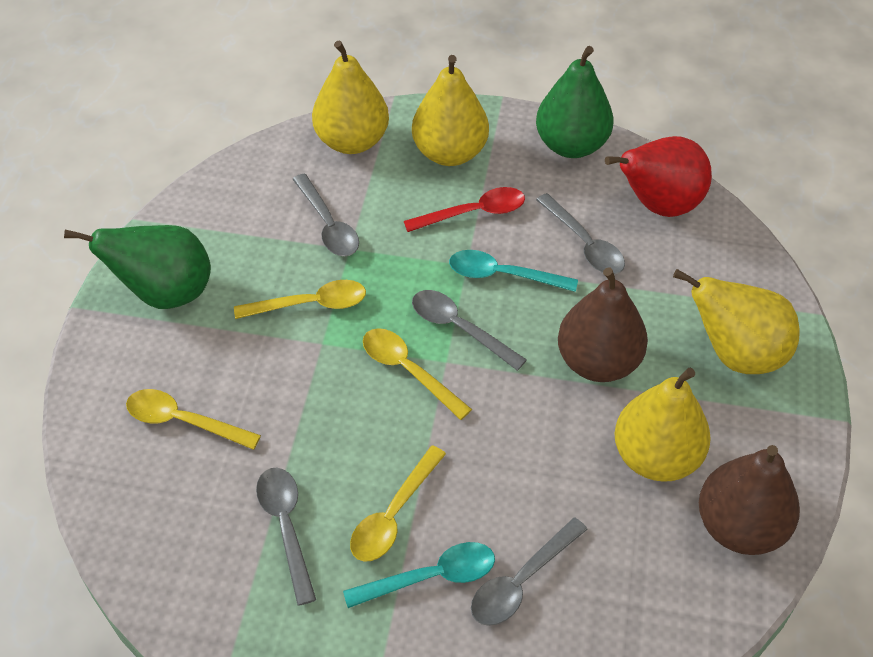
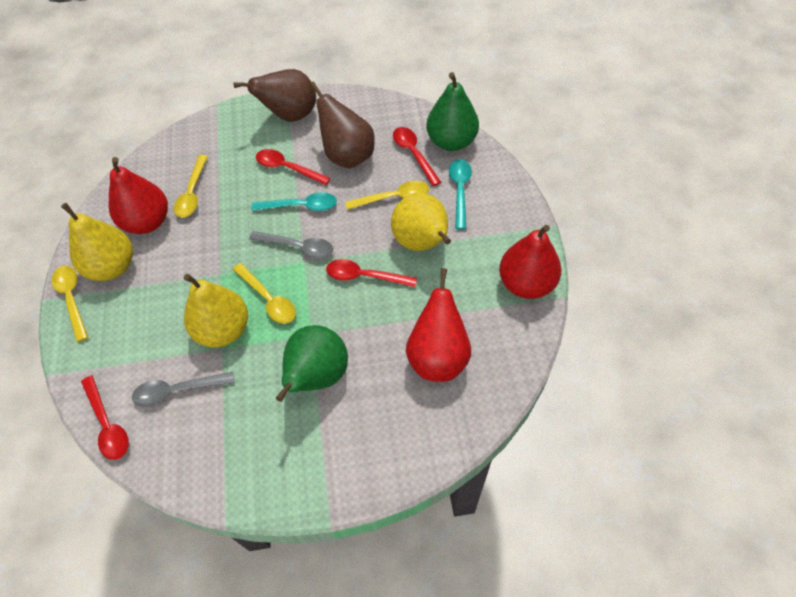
grey spoon: [256,468,316,606] [293,173,359,256] [412,290,527,371] [471,517,588,626] [536,193,625,274] = 5 -> [132,372,235,407] [249,231,333,259] = 2
red pear: [605,136,712,217] = 1 -> [109,157,168,234] [406,268,471,382] [499,225,562,299] = 3
red spoon: [404,187,525,232] = 1 -> [81,376,129,460] [256,149,331,185] [326,259,417,287] [393,127,441,186] = 4
yellow pear: [312,40,389,154] [412,55,489,166] [615,368,711,482] [673,269,800,374] = 4 -> [61,203,133,281] [184,274,248,347] [391,193,451,251] = 3

